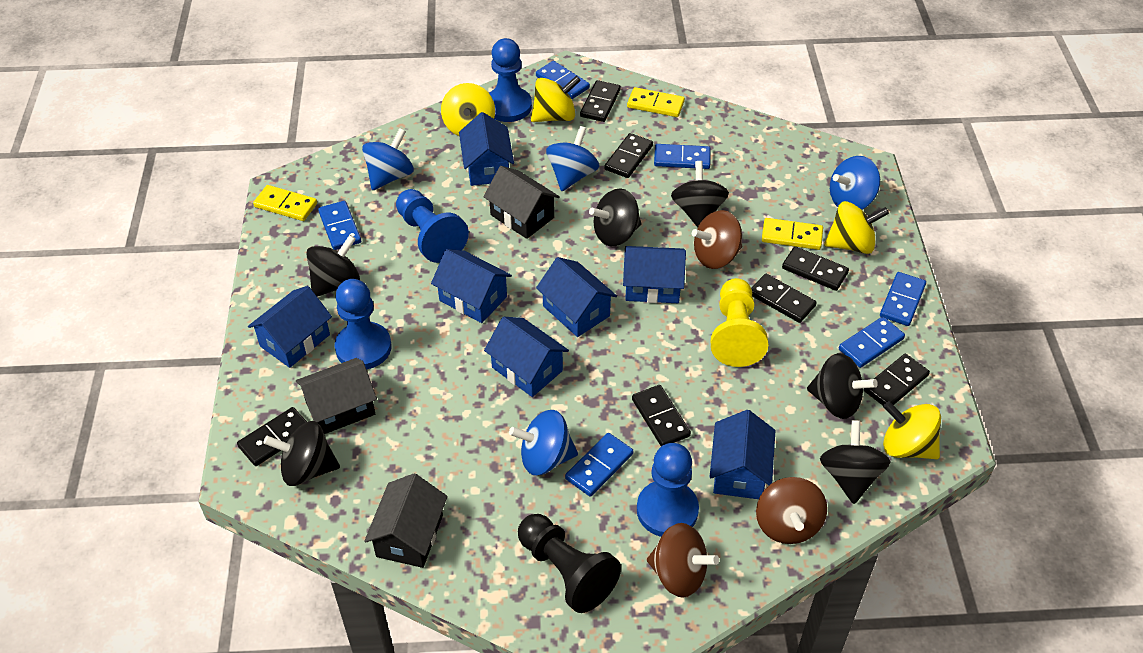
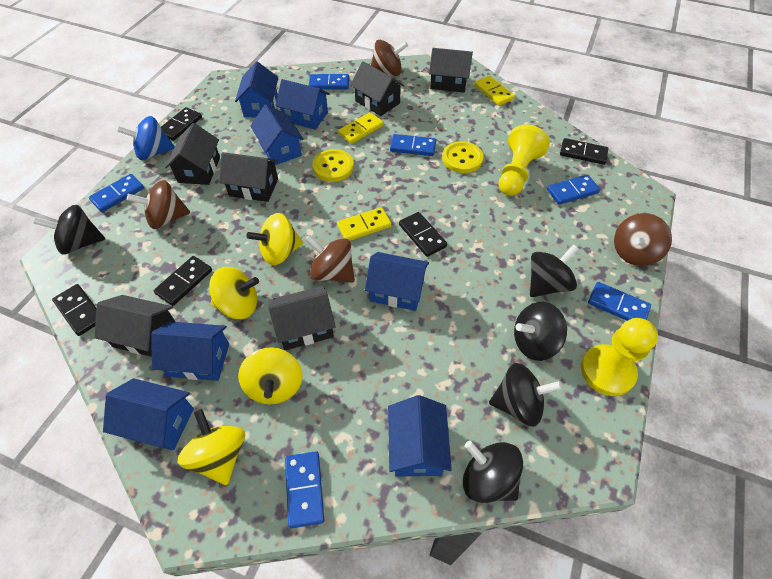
black domino: [237,407,307,466] [580,80,621,122] [604,133,653,178] [632,385,691,446] [751,274,817,323] [782,246,849,291] [864,354,930,405] = 7 -> [52,284,96,336] [153,256,212,306] [161,107,202,141] [399,212,447,257] [560,138,608,165] = 5
black house: [296,358,377,434] [364,473,448,568] [483,166,560,239] = 3 -> [94,295,175,357] [165,123,220,185] [219,152,278,202] [268,286,336,350] [350,61,405,116] [429,48,473,92] = 6
black pawn: [518,514,621,613] = 1 -> none = 0
black spinning top: [263,421,340,486] [306,235,360,297] [589,188,641,246] [671,161,729,227] [807,353,878,419] [820,420,890,504] = 6 -> [33,205,105,255] [463,441,523,503] [489,363,563,427] [514,302,567,361] [530,244,579,297] = 5
blue pawn: [334,279,391,370] [396,189,469,263] [489,38,532,122] [637,443,699,537] = 4 -> none = 0
blue spinning top: [362,128,414,190] [509,410,578,475] [546,126,600,191] [830,156,880,210] = 4 -> [117,116,175,160] = 1
brown spinning top: [647,523,719,598] [692,210,742,269] [756,477,827,544] = 3 -> [127,180,190,229] [305,235,355,283] [371,40,408,76] [614,213,672,266] = 4
yellow button: none = 0 -> [312,149,354,182] [442,141,484,173] = 2
yellow pawn: [711,278,768,367] = 1 -> [499,124,550,196] [581,318,658,396] = 2

